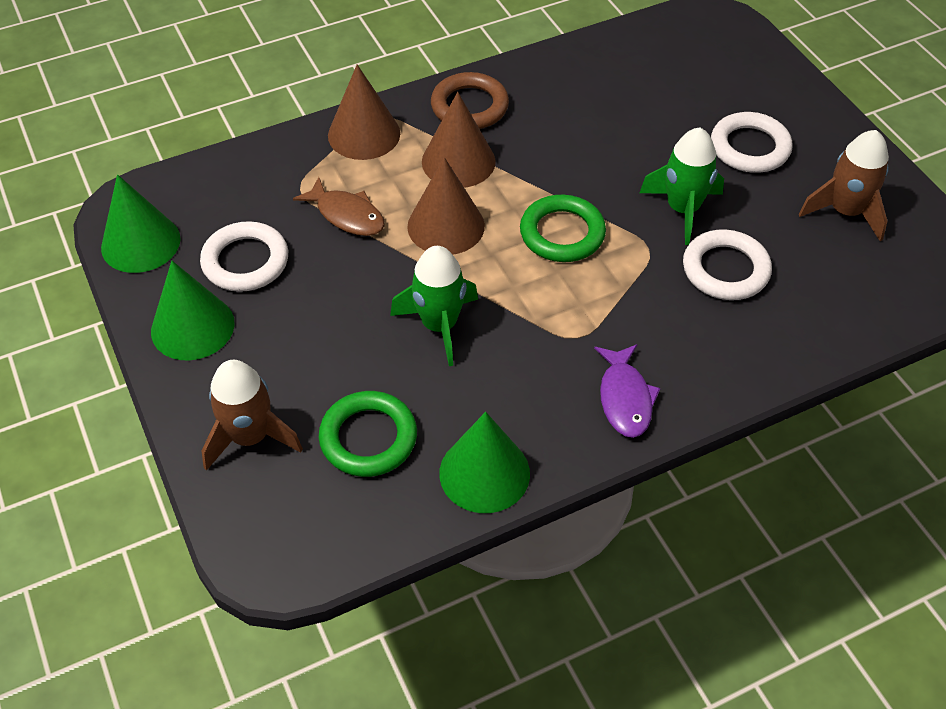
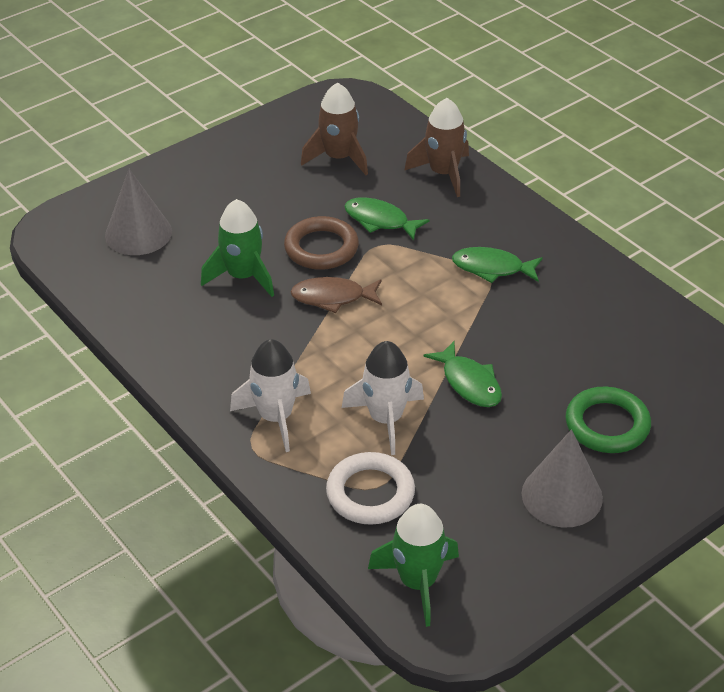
brown cone: [328,64,400,160] [407,157,485,255] [422,92,496,188] = 3 -> none = 0
green cone: [101,174,181,273] [151,261,235,361] [439,412,530,513] = 3 -> none = 0
green fish: none = 0 -> [344,197,430,241] [423,341,502,407] [452,247,543,283] = 3
green ring: [319,391,417,477] [520,195,606,262] = 2 -> [565,387,651,453] = 1
grey cone: none = 0 -> [105,169,172,255] [522,429,603,527] = 2
purple fish: [594,344,661,438] = 1 -> none = 0
white ring: [200,221,288,292] [683,229,772,300] [711,112,792,173] = 3 -> [326,452,415,525] = 1
white rocket: none = 0 -> [230,339,311,452] [342,341,424,455] = 2

